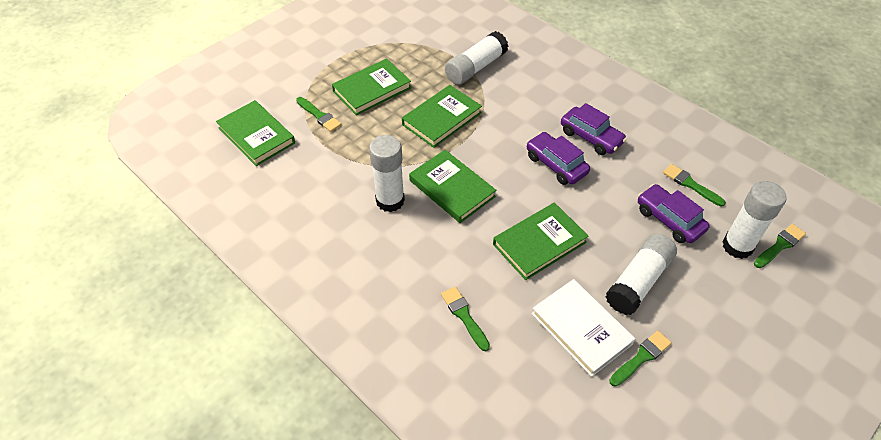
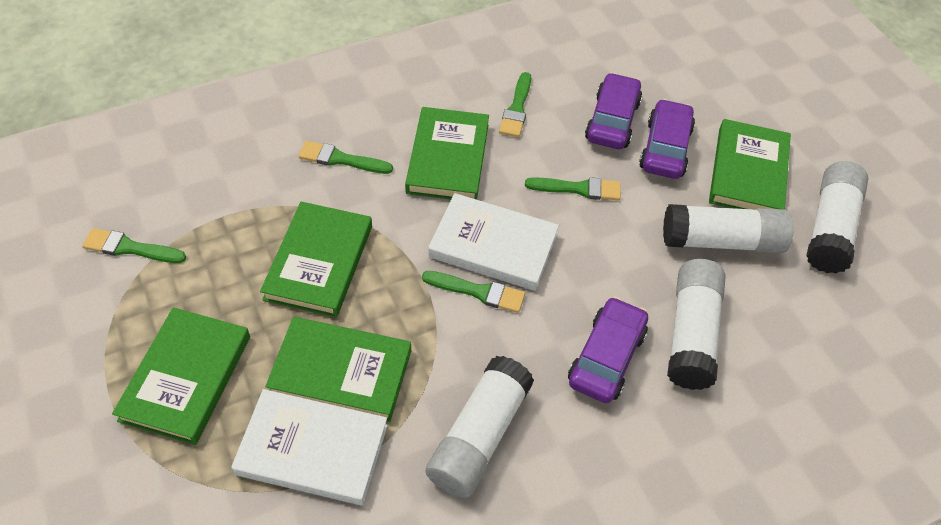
white book: [531,279,635,377] = 1 -> [231,389,388,505] [428,193,559,291] = 2

